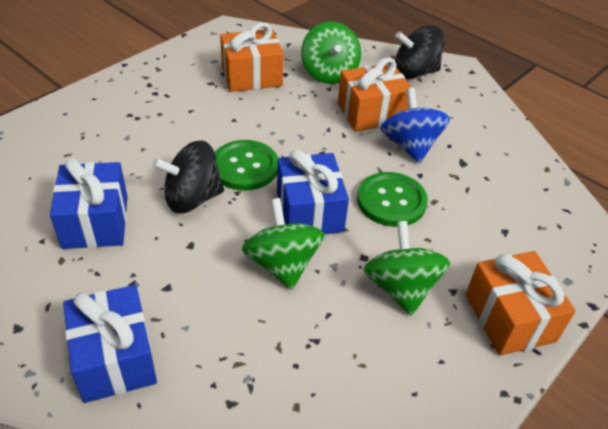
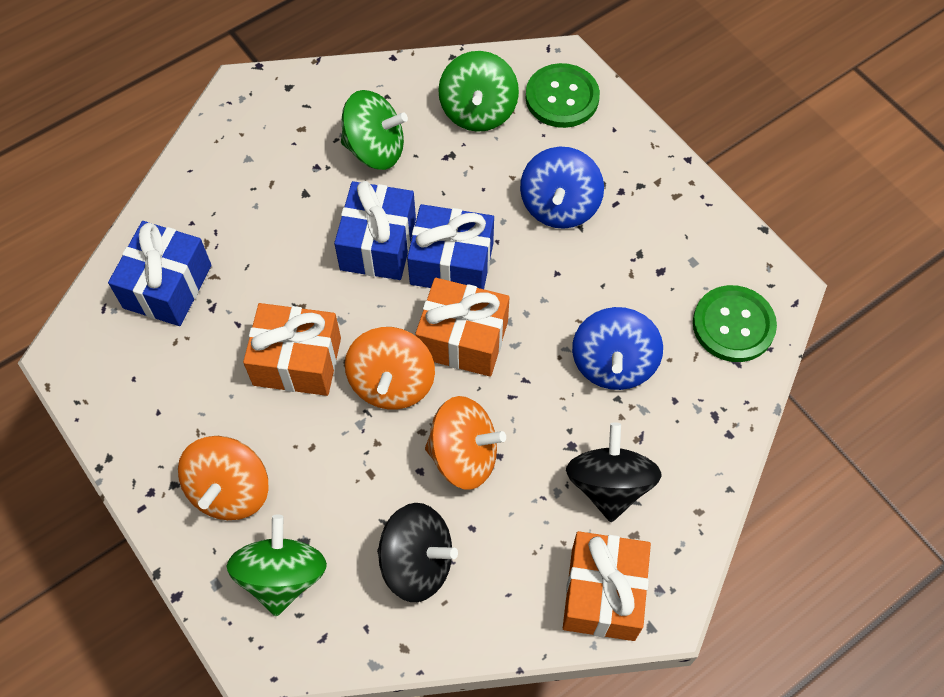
blue spinning top: [380,88,450,163] = 1 -> [520,147,604,229] [572,307,663,390] = 2
orange spinning top: none = 0 -> [178,436,269,520] [345,327,435,409] [425,396,506,490] = 3

